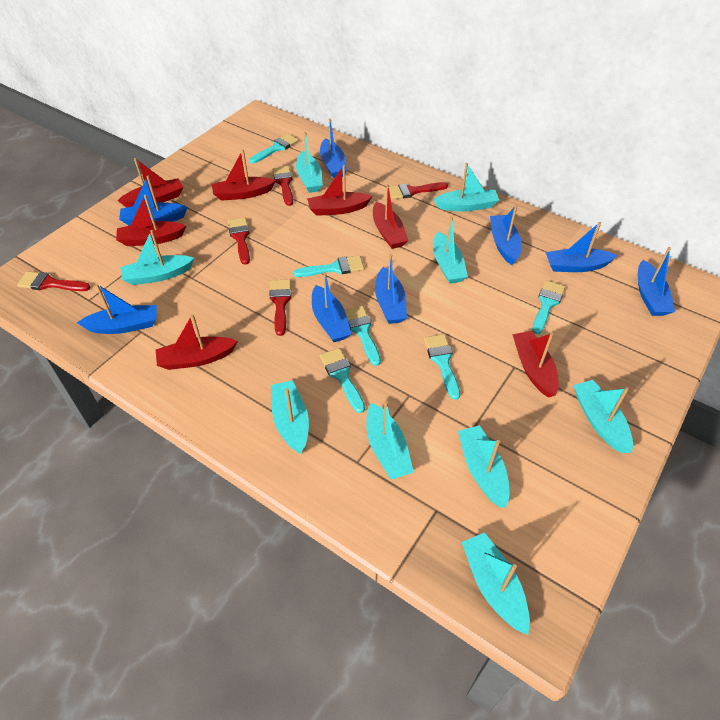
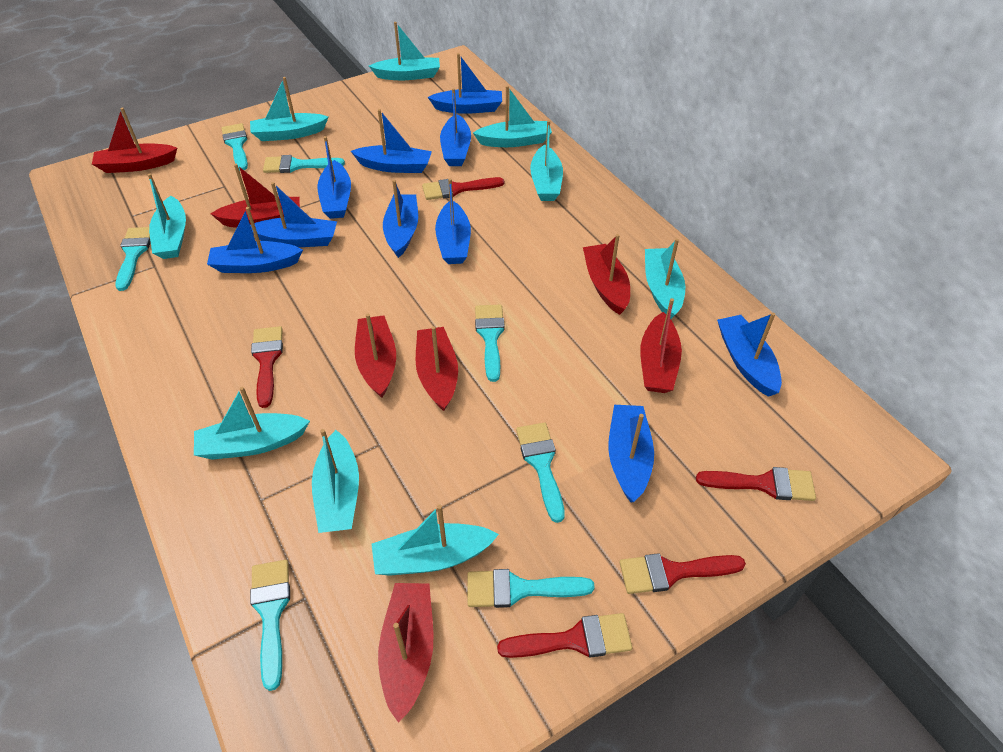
blue boat: [77,284,157,334] [119,176,188,226] [312,272,351,342] [320,119,347,178] [375,254,407,324] [490,205,522,265] [545,222,618,272] [638,247,675,316] = 8 -> [207,207,303,273] [250,182,337,247] [317,136,351,219] [351,109,432,173] [383,180,418,258] [428,53,502,114] [435,178,471,264] [440,88,471,166] [608,405,654,502] [717,313,782,397] = 10
turquoise brush: [249,134,299,164] [293,255,364,277] [320,348,365,413] [345,306,381,366] [424,334,460,400] [532,280,565,334] = 6 -> [115,227,151,291] [221,123,248,170] [250,560,290,691] [263,155,345,173] [467,569,595,608] [475,305,505,382] [516,423,565,523] = 7

